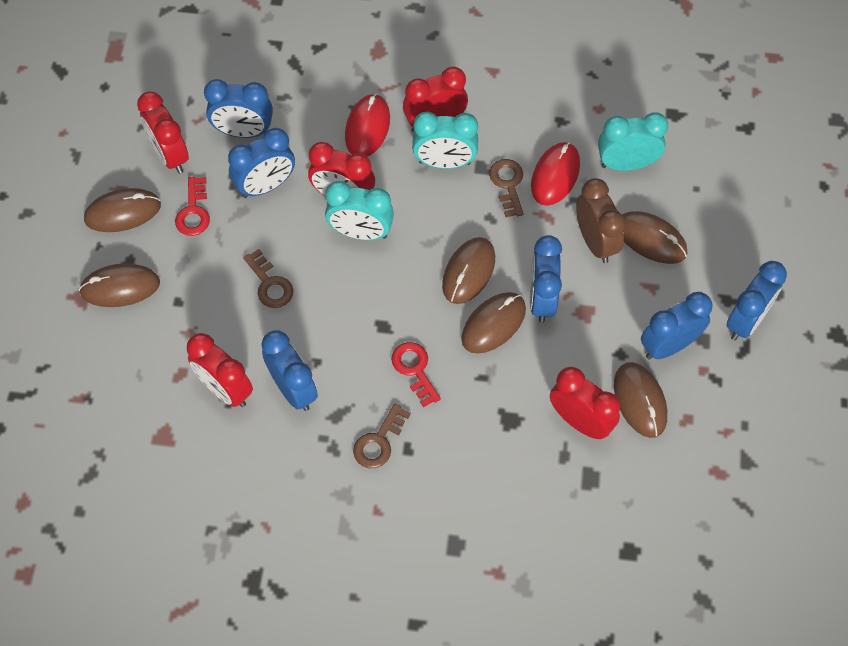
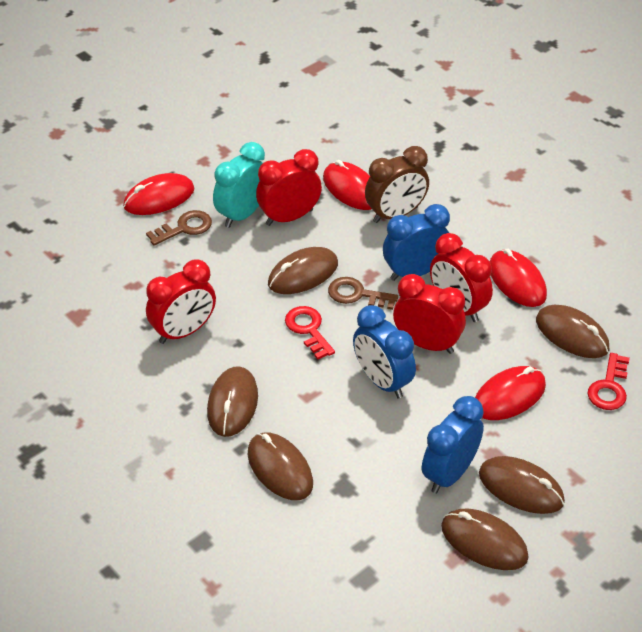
blue clock: [204,79,273,138] [228,128,295,198] [261,330,318,411] [530,235,562,323] [641,292,712,360] [726,261,787,341] = 6 -> [353,305,416,398] [383,204,450,281] [422,396,484,493] = 3
brown key: [243,249,293,308] [353,403,411,468] [489,159,524,217] = 3 -> [146,210,212,246] [328,277,398,310] = 2
red clock: [137,91,189,174] [187,333,253,407] [308,142,375,196] [403,66,468,132] [550,367,620,439] = 5 -> [146,260,216,344] [256,149,322,226] [393,274,466,354] [430,233,493,322] = 4
red mouse: [345,94,390,157] [531,142,580,206] = 2 -> [123,173,194,215] [323,160,372,210] [475,366,546,420] [490,249,547,307] = 4
turquoise clock: [325,181,394,240] [412,112,478,169] [598,112,668,171] = 3 -> [213,142,265,228] = 1

